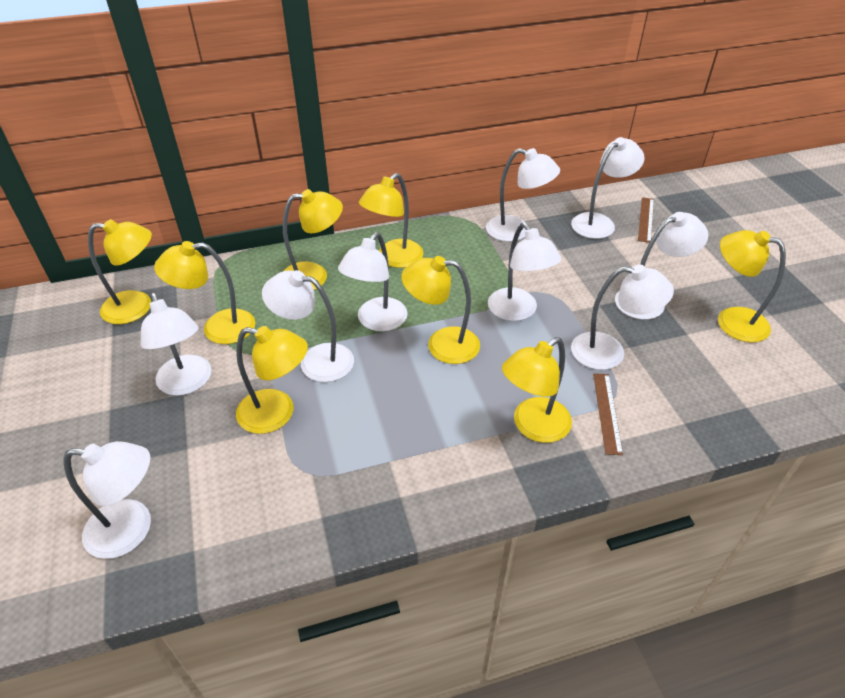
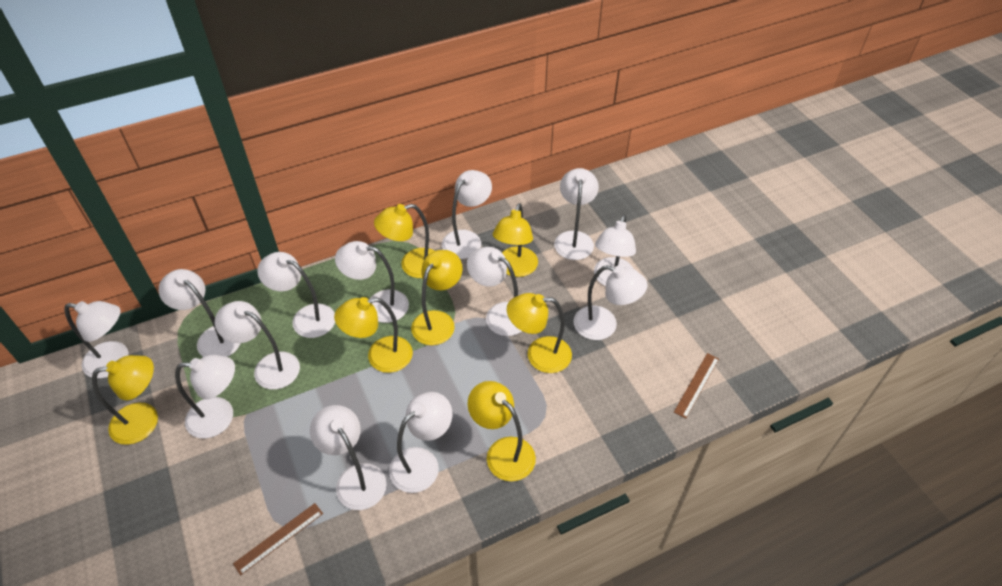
white lamp: [64,441,151,559] [141,293,211,396] [262,270,354,382] [338,232,408,332] [486,148,560,242] [488,223,561,321] [571,137,645,239] [571,265,674,370] [615,212,708,319] = 9 -> [64,301,129,379] [159,269,241,357] [175,355,235,438] [215,301,300,390] [257,252,335,338] [310,405,387,510] [335,241,409,323] [389,392,452,493] [442,170,492,259] [467,247,522,336] [554,168,599,260] [574,265,648,340] [594,215,636,286] = 13
yellow lamp: [88,219,152,324] [154,241,255,344] [236,326,308,434] [283,189,343,290] [359,173,423,268] [401,256,480,364] [502,337,572,443] [718,230,786,342] = 8 -> [92,355,158,445] [334,297,413,373] [374,204,434,278] [411,250,463,345] [468,381,536,481] [493,203,538,277] [507,293,572,373] = 7

